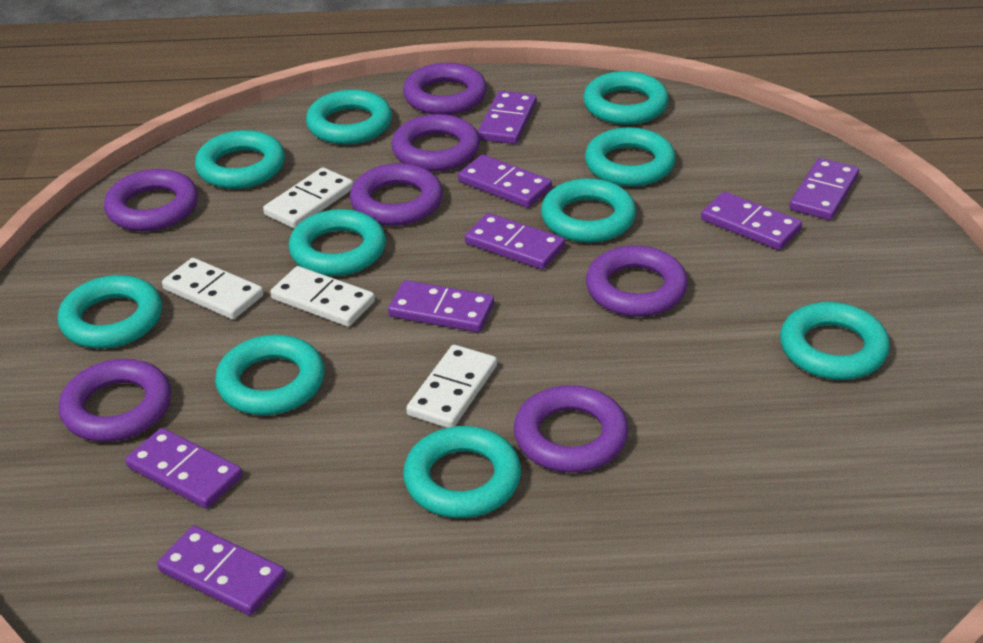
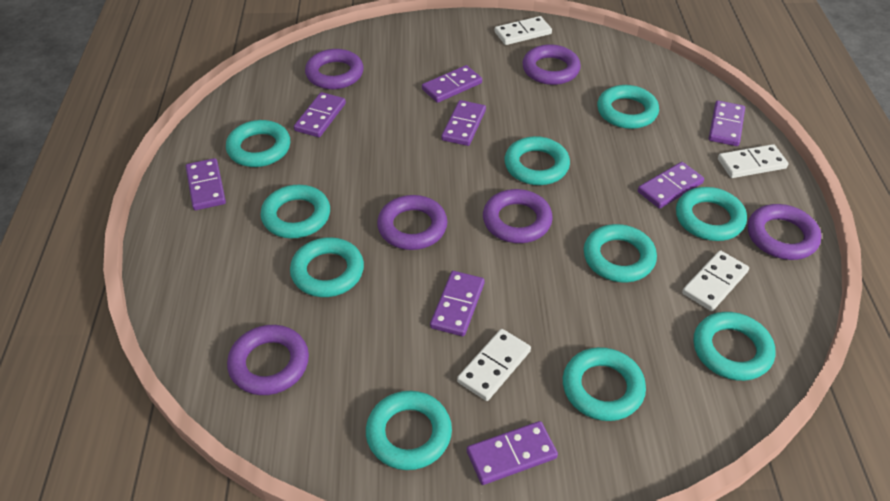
purple ring: [59,359,171,442] [104,169,198,231] [350,163,443,226] [391,114,480,172] [403,63,487,115] [514,385,629,473] [586,245,688,317] = 7 -> [227,325,309,395] [305,49,364,89] [377,195,448,250] [483,189,553,243] [522,44,581,85] [748,204,821,260] = 6

